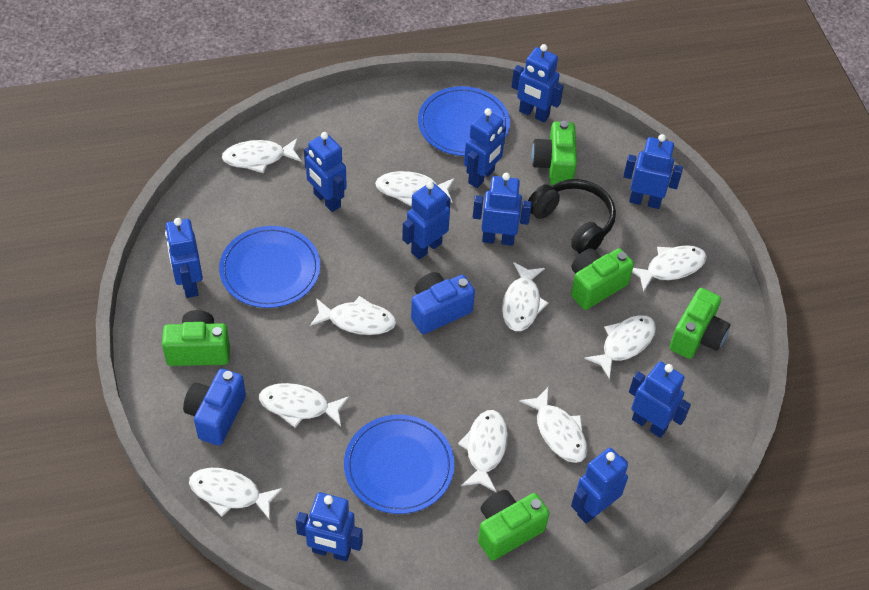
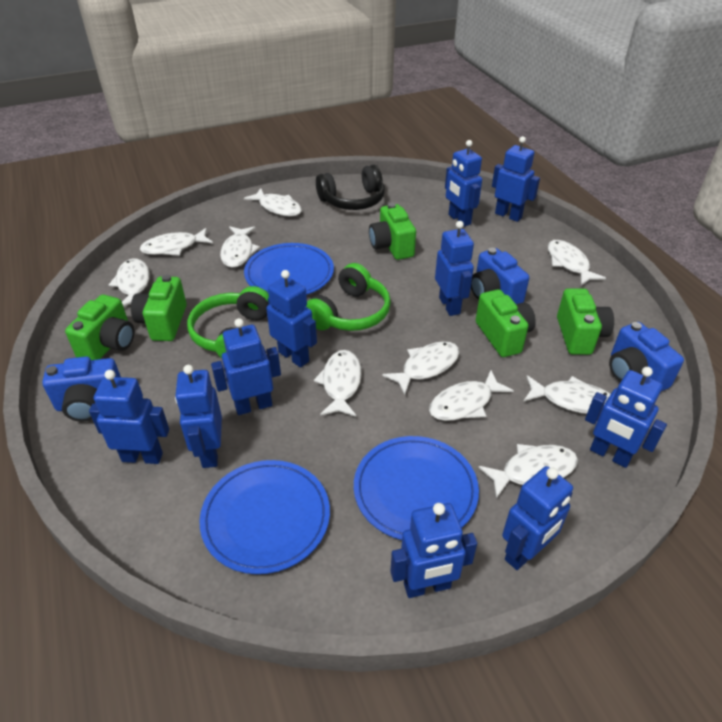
blue camera: [183,369,246,446] [411,272,475,334] = 2 -> [42,356,121,422] [471,248,529,304] [609,322,684,391] = 3
green headphones: none = 0 -> [187,286,269,358] [306,263,391,331] = 2

